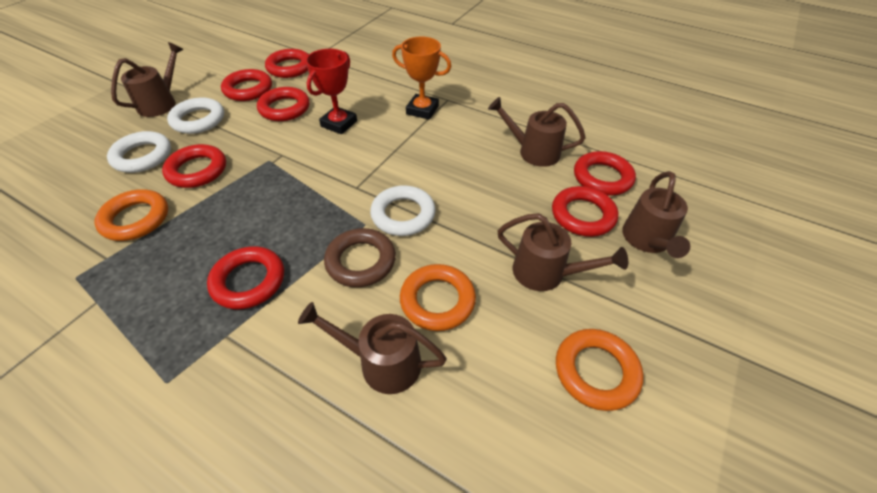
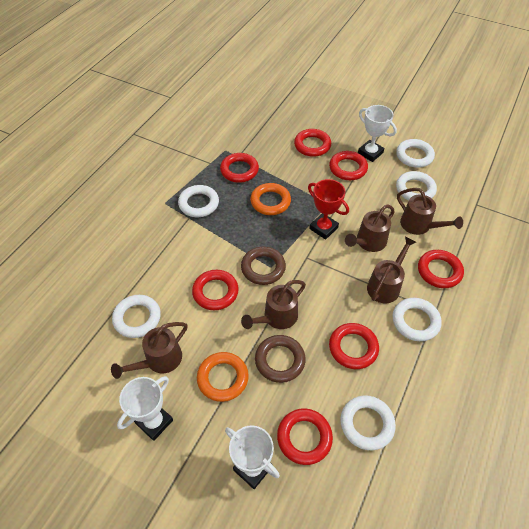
brown ring: [324,228,396,287] = 1 -> [241,246,286,285] [255,335,306,383] = 2
orange ring: [94,189,168,241] [400,264,476,331] [556,329,644,411] = 3 -> [197,352,249,402] [250,183,291,215] = 2
orange trophy: [392,37,451,120] = 1 -> none = 0
white ring: [107,131,171,173] [167,97,224,134] [370,185,436,236] = 3 -> [112,295,161,338] [178,185,219,217] [340,395,396,450] [393,298,442,341] [396,139,435,168] [396,171,437,200] = 6
white trophy: none = 0 -> [117,376,173,441] [225,425,280,489] [358,105,397,162] = 3

